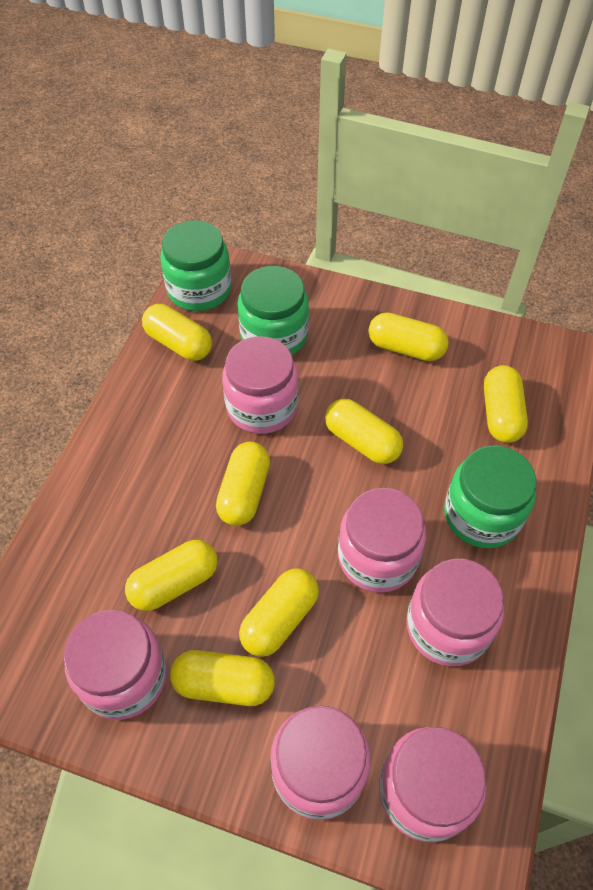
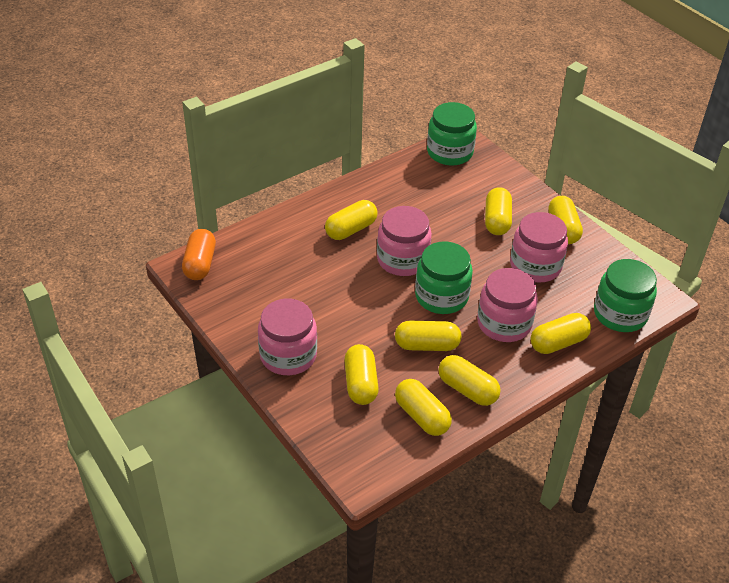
orange capsule: none = 0 -> [182,229,216,280] = 1
pink jar: [64,610,167,720] [222,336,298,434] [270,706,371,820] [338,488,426,593] [379,727,486,842] [406,559,504,666] = 6 -> [258,299,317,375] [377,206,432,276] [477,268,538,342] [510,212,568,283] = 4

